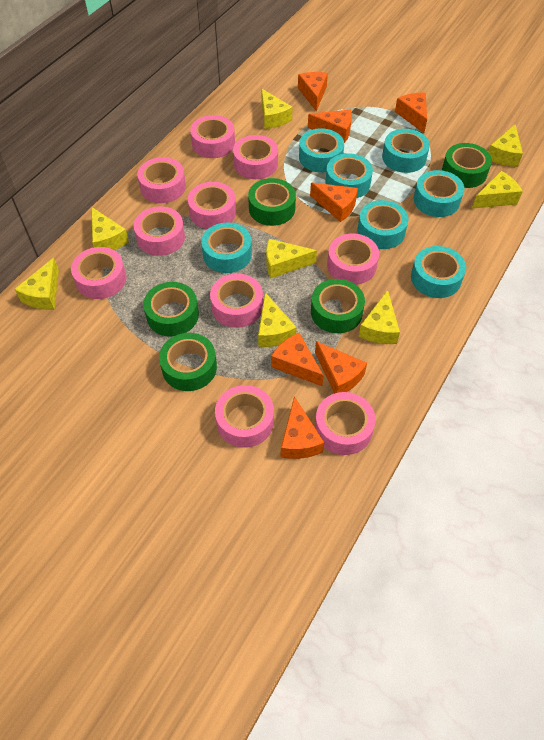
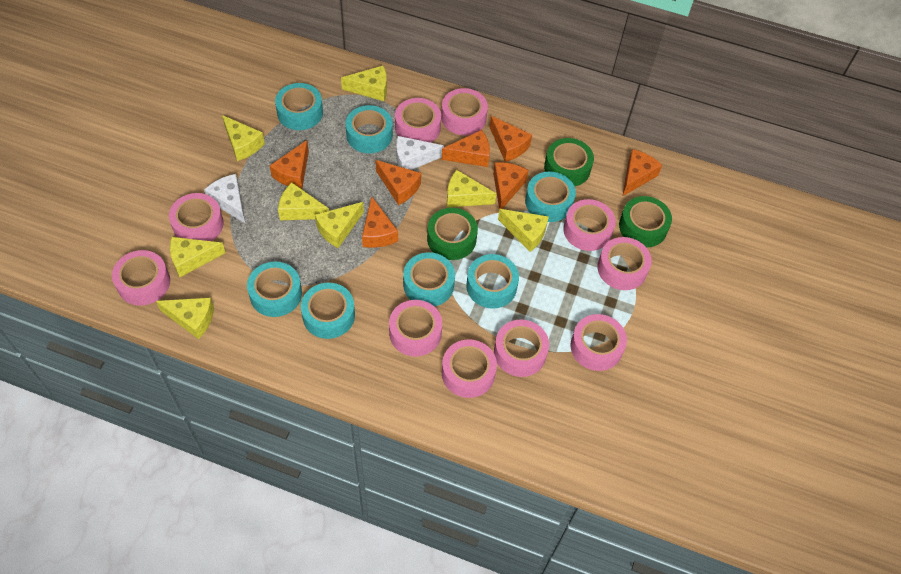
green tape: [143,282,199,337] [159,333,217,391] [248,178,296,226] [311,279,365,333] [442,143,492,188] = 5 -> [427,208,478,260] [544,138,594,186] [619,196,672,247] = 3
white cheese: none = 0 -> [204,174,246,224] [396,136,444,170] = 2

